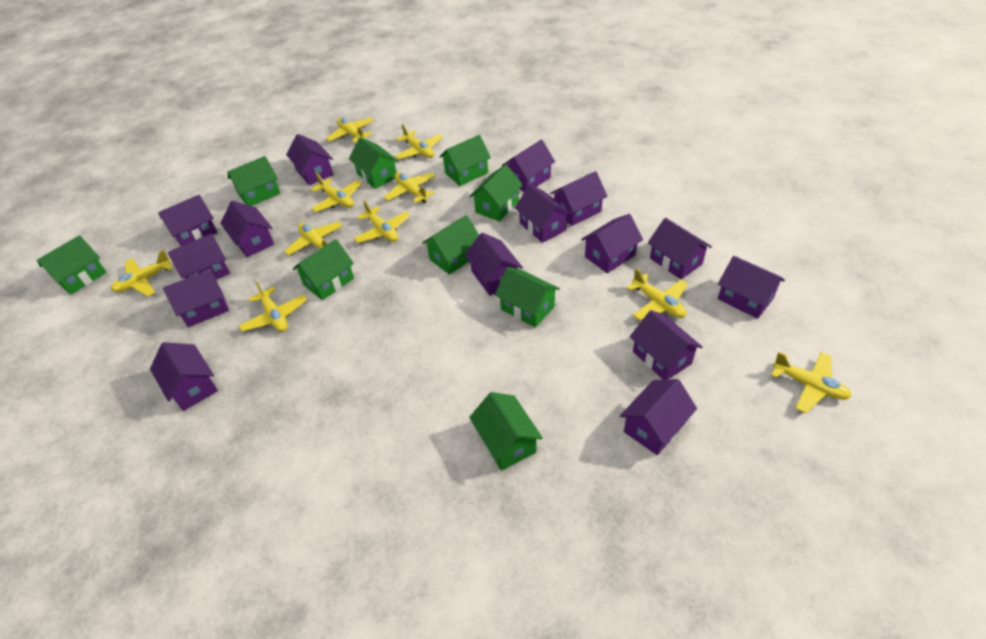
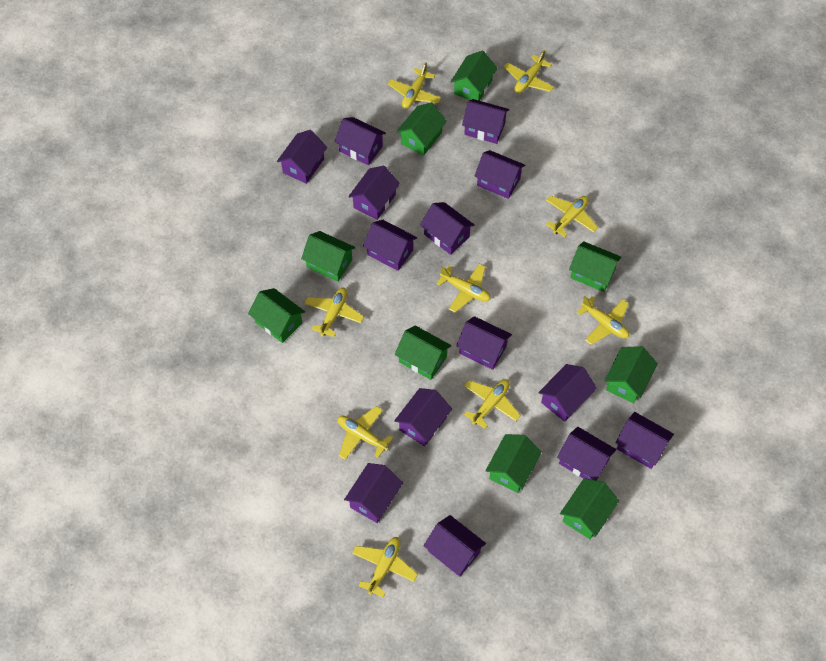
purple house: [150,342,218,411] [158,195,218,246] [163,269,229,327] [167,234,230,280] [220,201,274,257] [286,134,333,185] [465,232,523,296] [502,140,555,192] [514,184,572,243] [550,171,607,226] [581,214,643,273] [620,379,697,455] [630,310,702,380] [648,218,712,279] [718,256,785,319] = 15 -> [277,130,327,184] [334,117,386,165] [344,463,403,523] [348,166,400,220] [363,220,417,271] [394,388,452,447] [420,202,475,255] [424,515,486,577] [456,316,512,370] [462,99,509,144] [474,150,525,199] [538,364,597,422] [557,426,616,480] [615,412,674,469] = 14
yellow plane: [111,250,173,297] [239,281,307,332] [284,222,342,256] [311,173,362,212] [326,117,374,143] [353,200,410,243] [384,172,436,203] [395,124,443,159] [626,268,688,321] [771,352,852,413] = 10 -> [304,288,364,337] [338,406,393,460] [352,537,418,597] [388,62,441,109] [437,264,491,313] [464,379,521,429] [504,50,554,93] [546,195,598,237] [577,296,629,345] = 9

